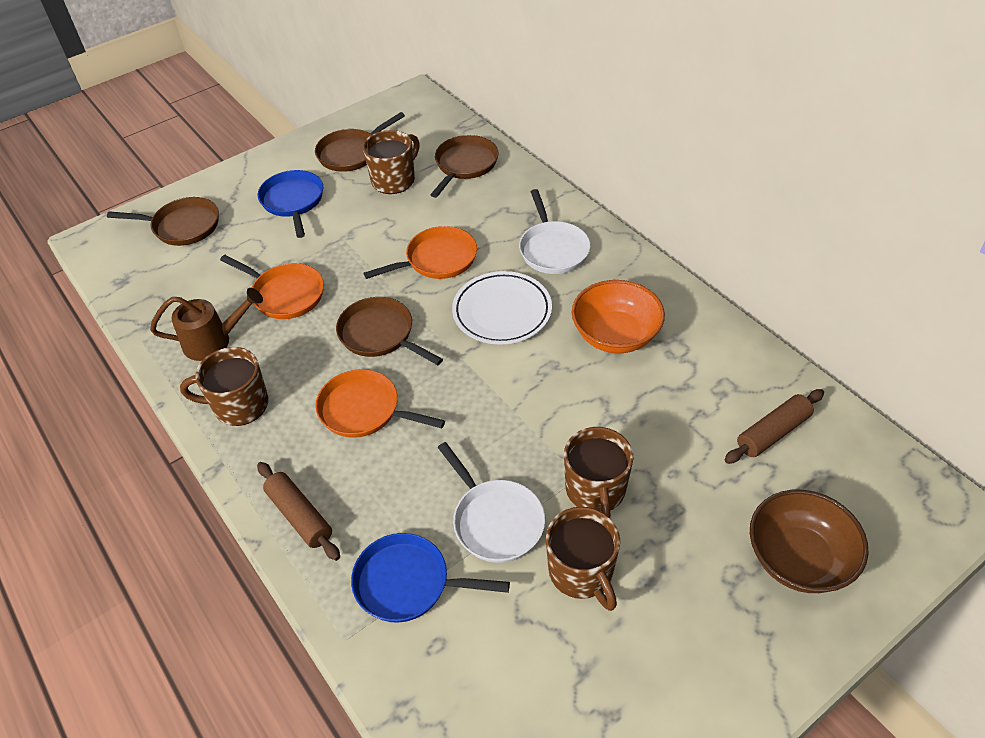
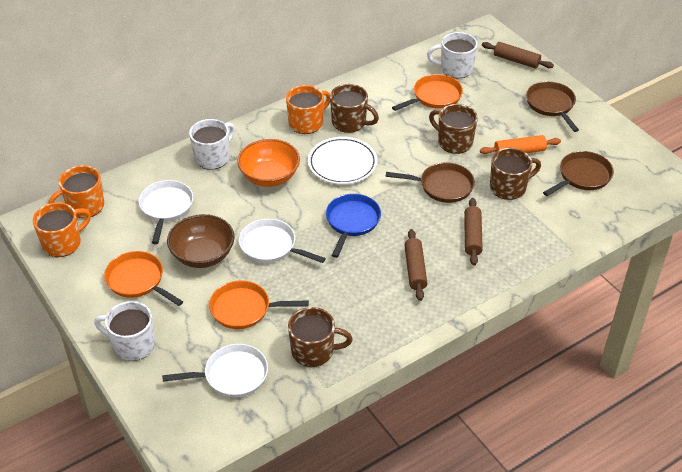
blue pan: [258,170,323,238] [351,533,510,623] = 2 -> [326,194,381,258] = 1
brown pan: [107,197,219,246] [315,112,405,172] [336,297,443,365] [431,135,498,198] = 4 -> [386,163,475,203] [526,81,579,132] [543,151,614,196] = 3
brown rolling pin: [257,462,340,561] [725,389,824,464] = 2 -> [404,229,428,301] [464,198,483,266] [482,42,554,69] = 3
brown watering can: [150,288,263,361] = 1 -> none = 0
orange mug: none = 0 -> [33,202,91,257] [49,165,104,218] [286,85,330,134] = 3
orange rolling pin: none = 0 -> [480,135,561,154] = 1
white mug: none = 0 -> [94,301,155,361] [189,119,235,170] [427,32,478,78] = 3
white pan: [438,442,545,563] [519,189,591,274] = 2 -> [138,180,193,244] [162,344,268,397] [239,219,326,263] = 3

